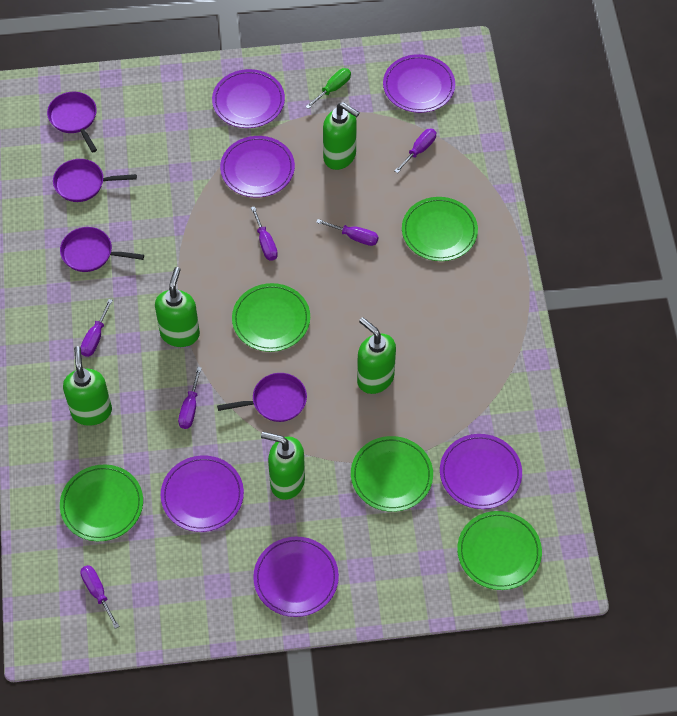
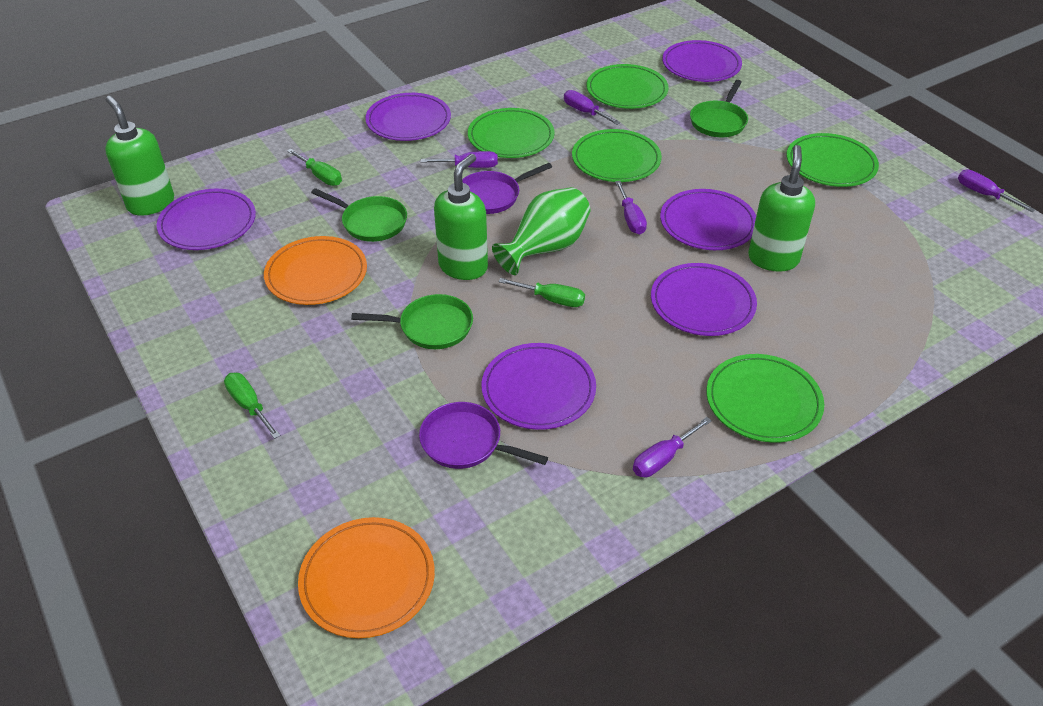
green pan: none = 0 -> [311,188,407,242] [351,294,473,349] [690,80,748,137] = 3
green screwdriver: [306,68,351,109] = 1 -> [224,373,280,439] [287,149,342,186] [498,278,585,307] = 3
green soap dispenser: [63,346,112,426] [155,267,200,347] [261,432,305,500] [323,102,360,170] [357,317,396,394] = 5 -> [105,96,174,216] [434,154,488,280] [748,145,815,272] = 3
green vase: none = 0 -> [492,187,590,275] = 1
orange plate: none = 0 -> [264,236,367,305] [298,517,435,638] = 2
purple pan: [47,92,97,153] [53,159,137,202] [60,227,144,272] [217,373,307,422] = 4 -> [419,402,548,469] [462,163,552,214] = 2
purple screwdriver: [80,565,119,629] [81,299,113,357] [178,367,202,429] [251,206,278,261] [316,219,379,246] [395,128,436,173] = 6 -> [421,151,498,168] [564,90,620,125] [615,181,647,234] [633,417,712,477] [958,169,1035,212] = 5

